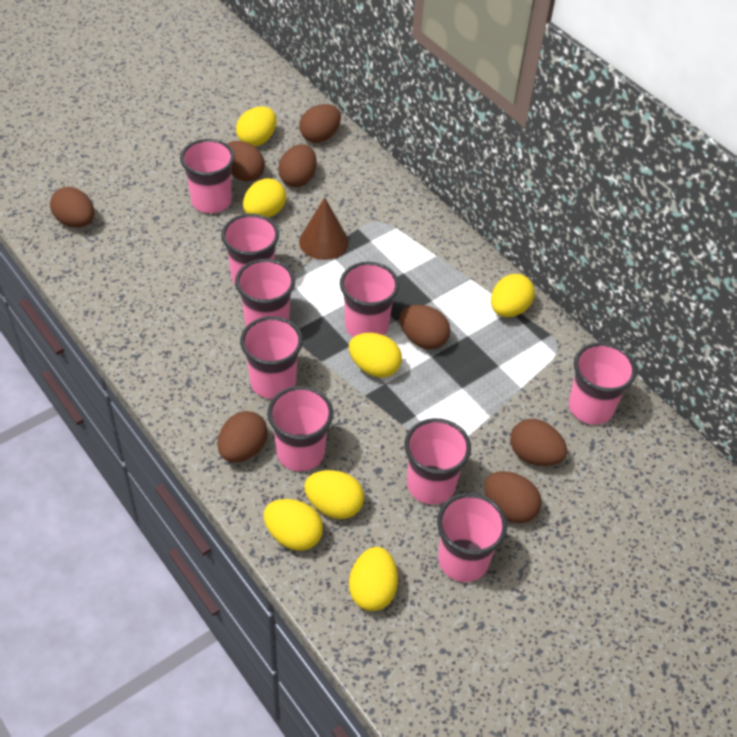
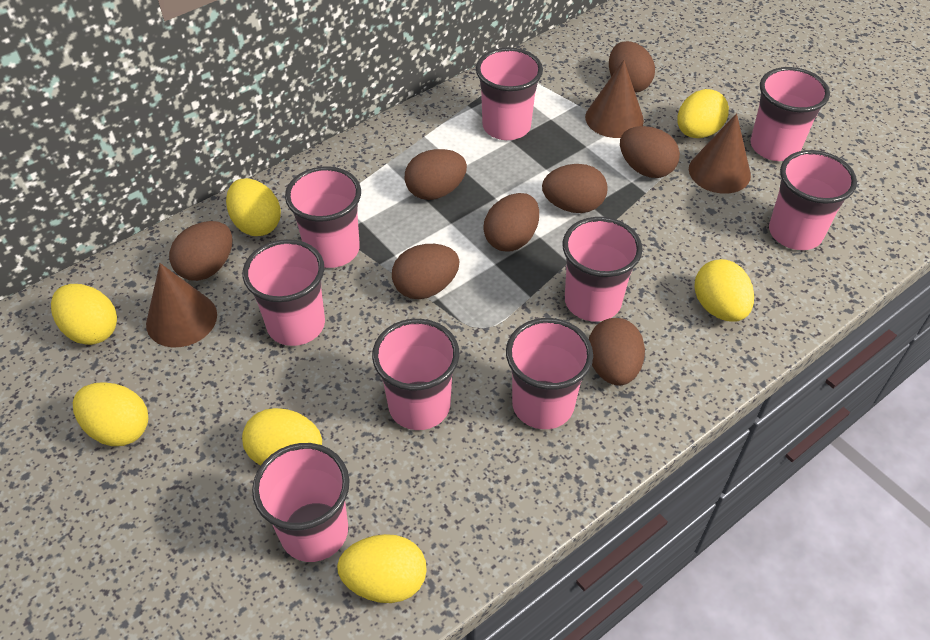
brown cone: [299,197,349,260] = 1 -> [146,263,217,347] [585,60,644,138] [689,113,751,194] = 3

